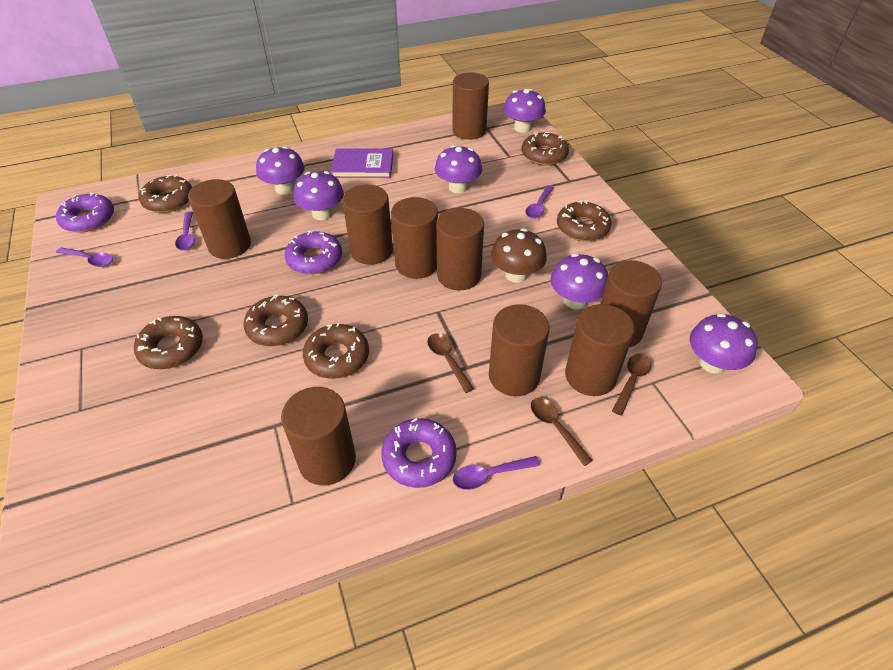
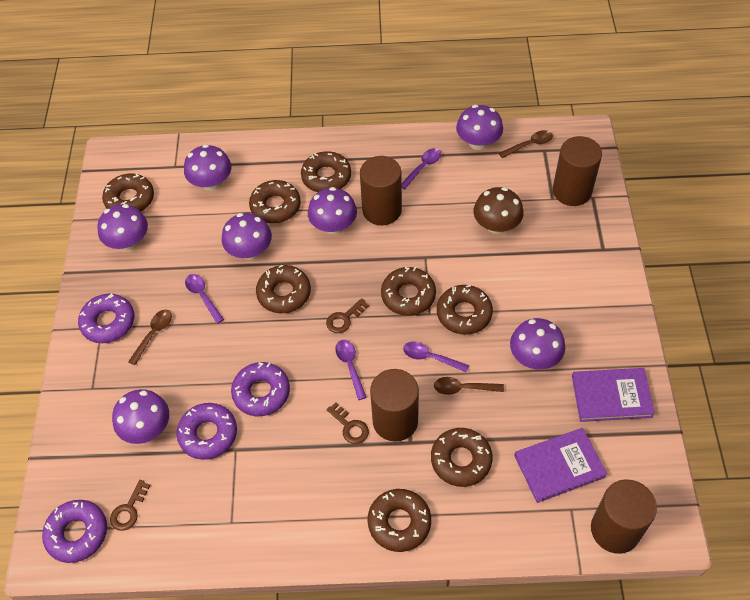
brown cylinder: [188,179,251,259] [281,387,356,486] [342,185,393,265] [391,197,438,279] [436,208,484,290] [452,72,489,140] [489,304,550,396] [565,304,634,396] [600,260,662,347] = 9 -> [360,156,402,225] [370,369,419,442] [553,136,602,206] [591,479,657,554] = 4
brown donut: [134,316,203,369] [139,175,192,213] [244,294,308,346] [303,322,369,379] [522,132,569,165] [557,201,612,241] = 6 -> [102,173,154,212] [249,180,301,223] [256,265,311,313] [301,151,351,192] [368,489,431,552] [381,267,436,316] [431,428,493,487] [437,285,493,335] = 8
brown key: none = 0 -> [110,480,151,531] [326,298,369,333] [326,402,369,444] = 3
purple book: [331,149,393,178] = 1 -> [514,428,607,503] [572,368,655,422] = 2
purple donut: [56,193,114,232] [285,231,342,274] [381,418,457,488] = 3 -> [42,500,107,563] [78,293,134,343] [176,403,237,460] [231,362,290,416] = 4
purple mushroom: [256,146,305,194] [294,171,344,220] [435,145,482,193] [503,89,546,133] [551,253,608,309] [690,313,758,374] = 6 -> [97,204,148,251] [112,389,169,444] [184,144,232,191] [222,213,272,260] [308,187,357,234] [456,105,503,150] [510,318,565,370] = 7

